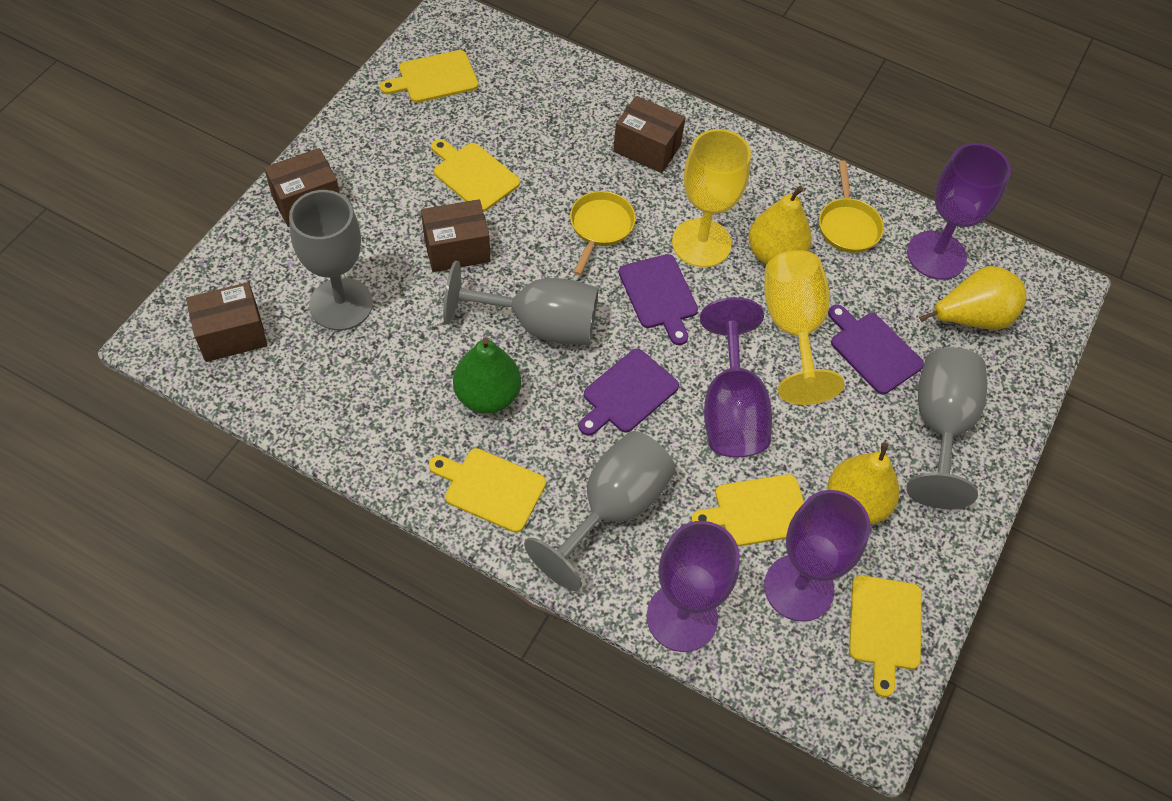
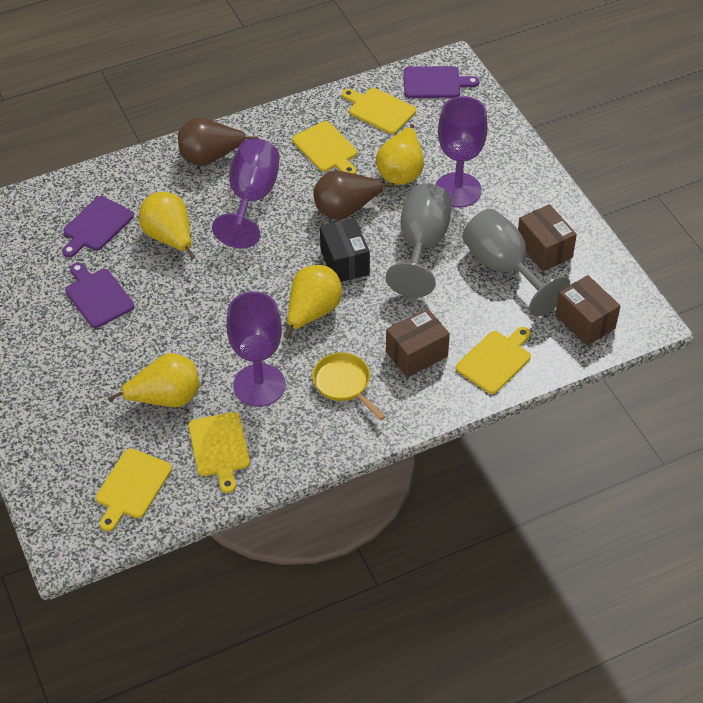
black box: none = 0 -> [320,218,370,282] = 1
brown box: [186,282,268,362] [264,148,339,227] [421,199,490,272] [613,96,686,173] = 4 -> [386,308,450,378] [518,204,577,271] [555,275,621,346] = 3
brown pear: none = 0 -> [178,118,259,166] [313,170,395,220] = 2
green pear: [453,337,521,414] = 1 -> none = 0
grey goblet: [289,190,373,331] [443,261,599,345] [524,431,676,591] [906,347,987,509] = 4 -> [386,184,451,297] [462,209,570,317] = 2
purple goblet: [647,521,740,652] [700,297,772,457] [764,490,871,622] [907,143,1011,280] = 4 -> [212,138,280,249] [226,291,286,407] [435,96,488,208] = 3
yellow goblet: [672,129,751,267] [765,250,844,405] = 2 -> none = 0
yellow pan: [570,191,636,275] [819,160,884,253] = 2 -> [313,352,386,421] = 1
yellow pear: [749,186,812,265] [828,442,899,524] [919,266,1027,330] = 3 -> [108,353,200,407] [139,192,195,260] [284,265,342,339] [376,124,424,185] = 4

